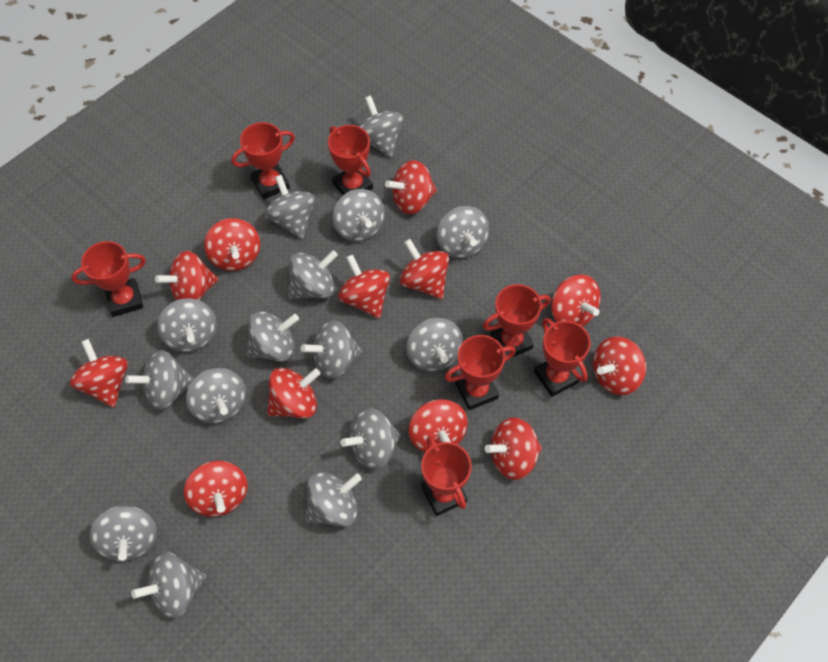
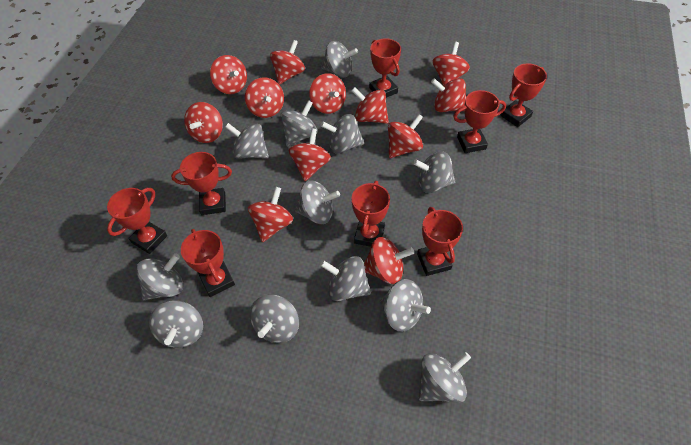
grey spinning top: [89,506,157,561] [125,350,194,410] [131,552,206,619] [157,298,217,352] [186,368,246,423] [246,311,299,362] [264,175,315,239] [288,250,338,299] [301,320,362,379] [305,472,362,527] [333,189,385,242] [341,408,401,470] [359,95,403,157] [407,318,463,371] [437,206,489,259] = 15 -> [136,253,183,300] [149,300,203,348] [225,123,269,159] [250,295,299,343] [281,100,318,147] [295,181,340,224] [320,114,364,153] [320,256,371,301] [321,41,358,77] [380,279,431,332] [413,151,455,193] [418,352,471,403] = 12
red trophy: [71,241,146,317] [231,122,295,199] [328,125,373,195] [421,436,472,516] [445,335,516,410] [482,284,551,358] [534,318,591,397] = 7 -> [107,188,167,254] [171,152,232,215] [181,229,235,297] [351,181,390,247] [369,38,401,98] [417,207,463,276] [453,90,506,153] [500,64,547,127] = 8

